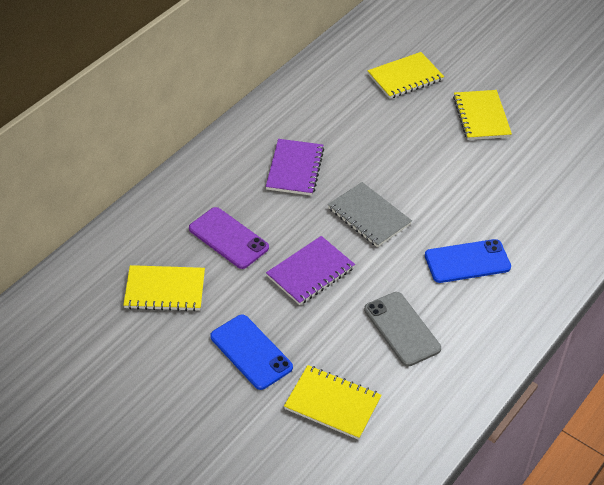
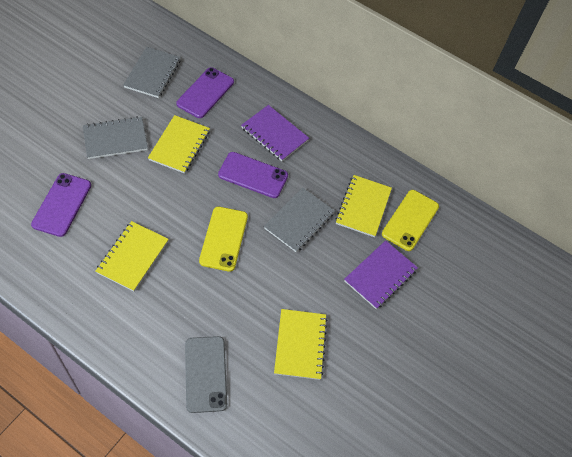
blue phone: [210,315,293,390] [425,239,511,283] = 2 -> none = 0
grey notebook: [328,182,412,247] = 1 -> [83,117,148,159] [123,47,181,98] [264,188,335,252] = 3
purple phone: [189,207,269,269] = 1 -> [31,173,91,237] [176,67,234,118] [218,152,288,198] = 3
yellow phone: none = 0 -> [199,207,248,272] [382,190,439,251] = 2

